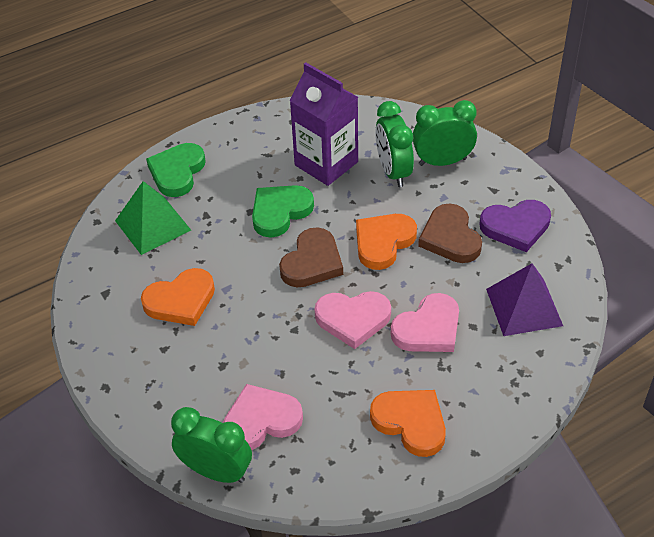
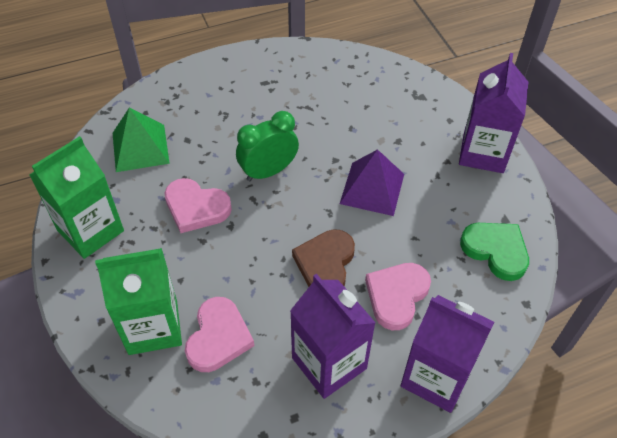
brown heart: [279,228,343,287] [418,204,482,263] = 2 -> [292,229,355,287] = 1
green carton: none = 0 -> [29,136,124,259] [95,248,182,355] = 2
green clock: [171,407,252,483] [375,101,414,187] [413,100,477,166] = 3 -> [236,111,299,181] = 1
green heart: [146,143,206,197] [252,185,314,238] = 2 -> [460,223,529,281] = 1
orange heart: [141,268,215,326] [356,214,417,270] [370,390,446,457] = 3 -> none = 0
purple carton: [290,62,358,186] = 1 -> [290,274,376,399] [401,295,494,413] [459,53,528,173] = 3
purple heart: [479,200,551,252] = 1 -> none = 0

